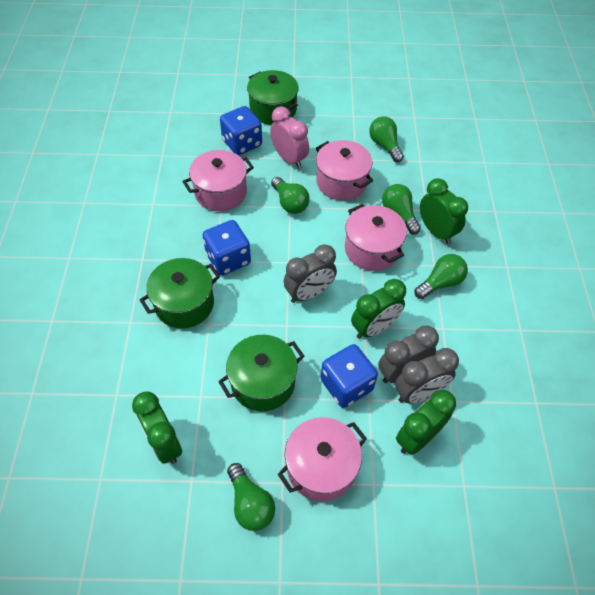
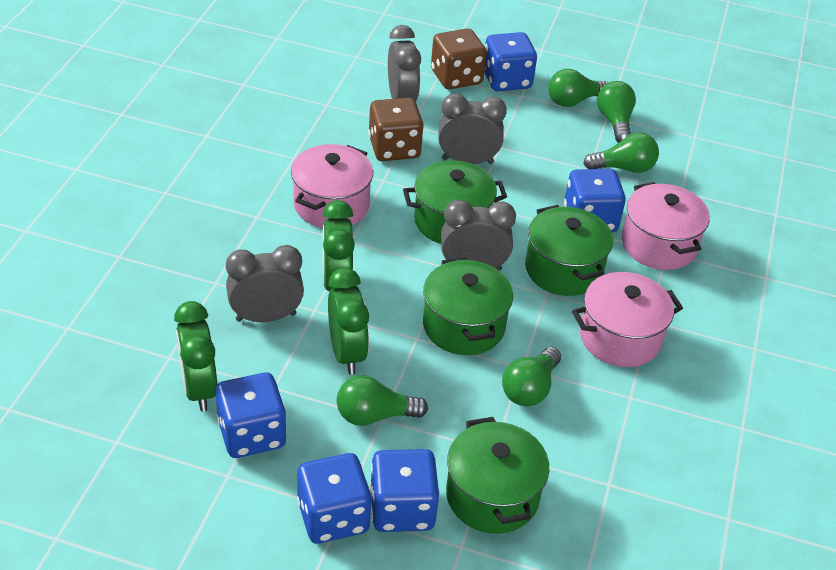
blue dice: [202,220,251,276] [220,106,262,155] [321,344,378,408] = 3 -> [215,372,287,458] [297,453,372,544] [370,449,440,532] [484,32,537,91] [564,169,626,233] = 5
brown dice: none = 0 -> [368,98,424,161] [431,28,487,90] = 2
green clock: [132,392,182,464] [351,279,406,339] [396,390,456,455] [420,178,468,244] = 4 -> [174,301,217,412] [322,200,355,291] [328,268,369,375] = 3
green pot: [140,258,220,329] [218,335,304,411] [247,70,299,125] = 3 -> [403,160,507,244] [423,257,513,355] [446,417,549,534] [525,205,613,296] = 4
grey clock: [284,244,337,303] [378,326,439,383] [395,348,459,403] = 3 -> [226,245,304,322] [388,25,421,101] [438,93,507,164] [441,200,516,271] = 4
pink clock: [270,106,309,169] = 1 -> none = 0
pink pot: [182,150,254,211] [277,417,367,502] [316,140,373,200] [345,204,407,271] = 4 -> [291,144,373,228] [572,272,683,367] [622,182,710,270] = 3

